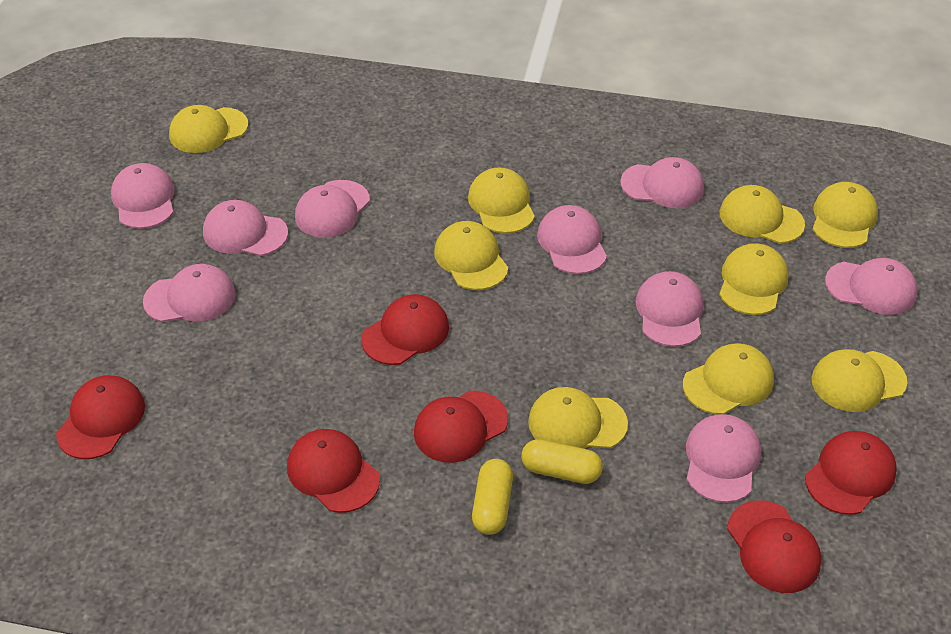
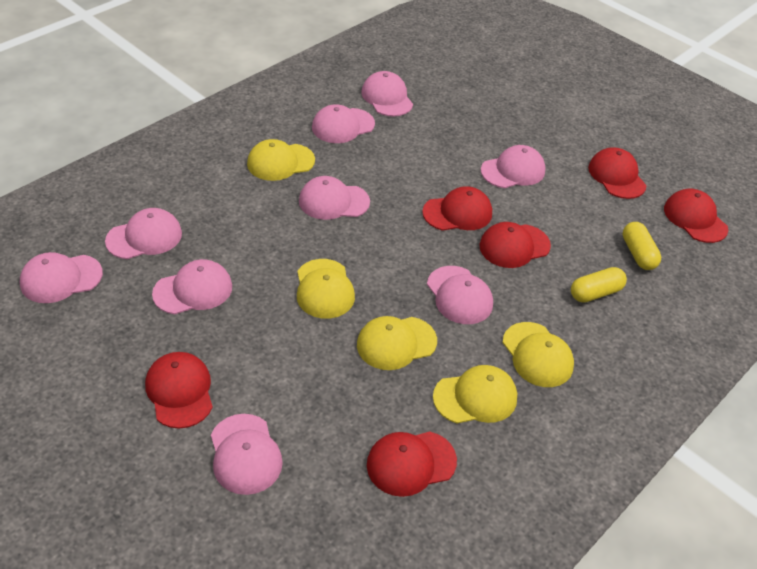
yellow cap: [169,105,248,153] [434,221,508,290] [468,168,535,234] [528,387,628,449] [683,343,774,414] [719,243,789,315] [720,185,805,244] [812,182,878,248] [812,349,907,412] = 9 -> [247,139,315,181] [297,259,355,319] [357,316,437,370] [433,365,517,424] [503,322,574,387] = 5

